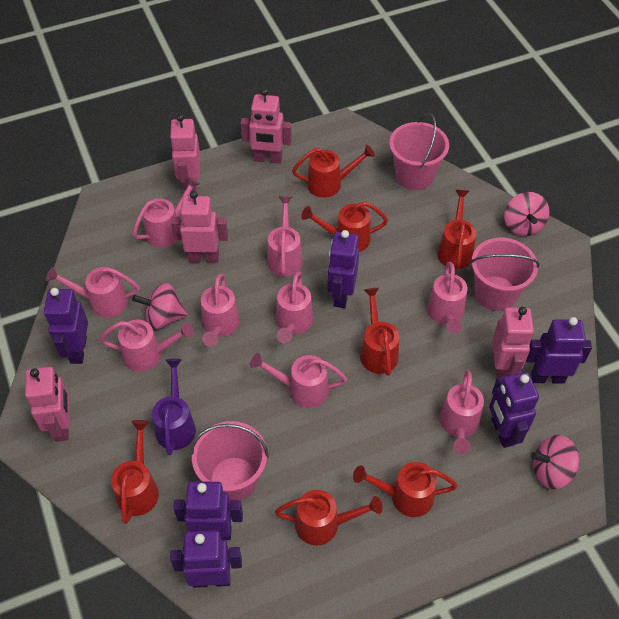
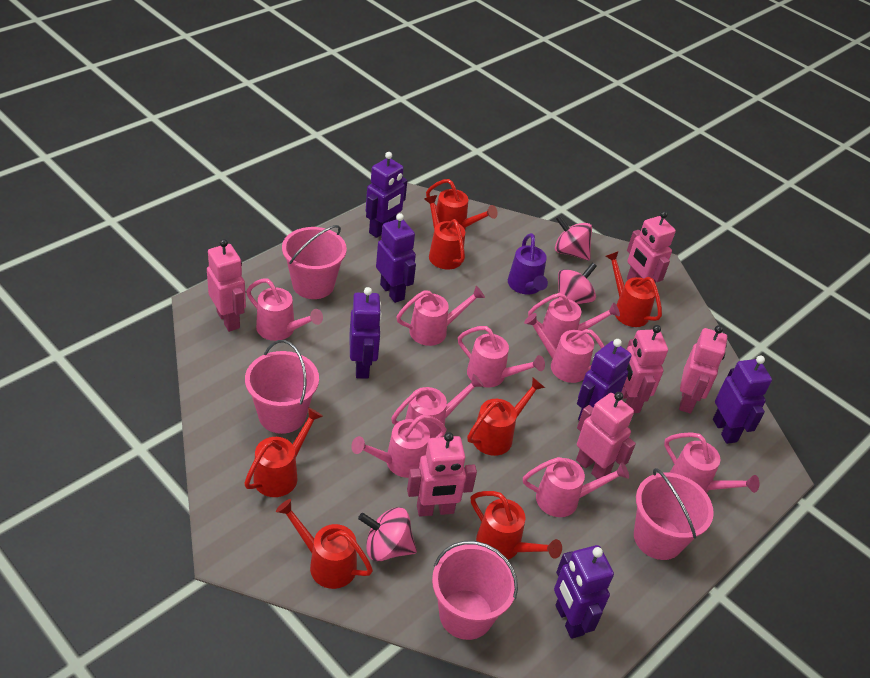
pink bucket: [191,421,269,501] [389,113,449,190] [470,238,540,311] = 3 -> [245,340,319,434] [282,225,347,299] [432,541,518,640] [634,468,714,560] = 4
pink robot: [25,367,70,442] [169,114,201,192] [171,191,228,263] [240,89,292,164] [492,307,534,377] = 5 -> [207,239,246,332] [407,432,477,517] [576,392,636,479] [621,325,668,413] [627,211,676,283] [679,325,727,414] = 6

